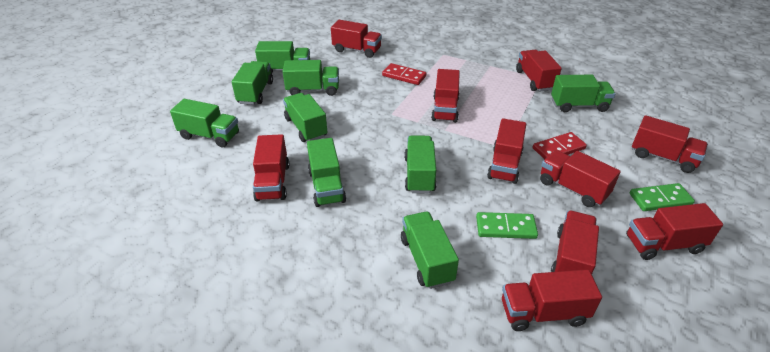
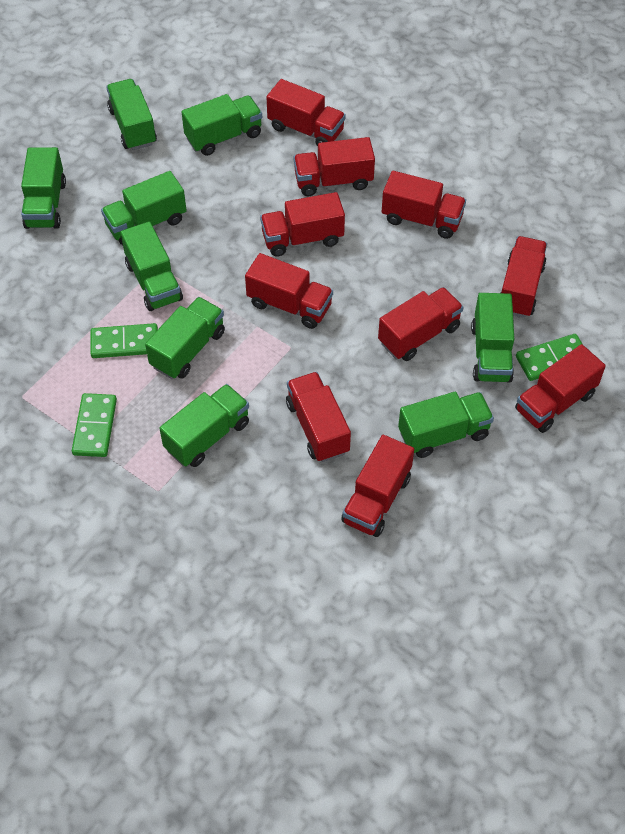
green domino: [476,212,538,239] [630,183,695,211] = 2 -> [72,393,117,457] [90,323,158,358] [516,334,583,381] = 3
red domino: [382,63,426,85] [533,132,587,159] = 2 -> none = 0

